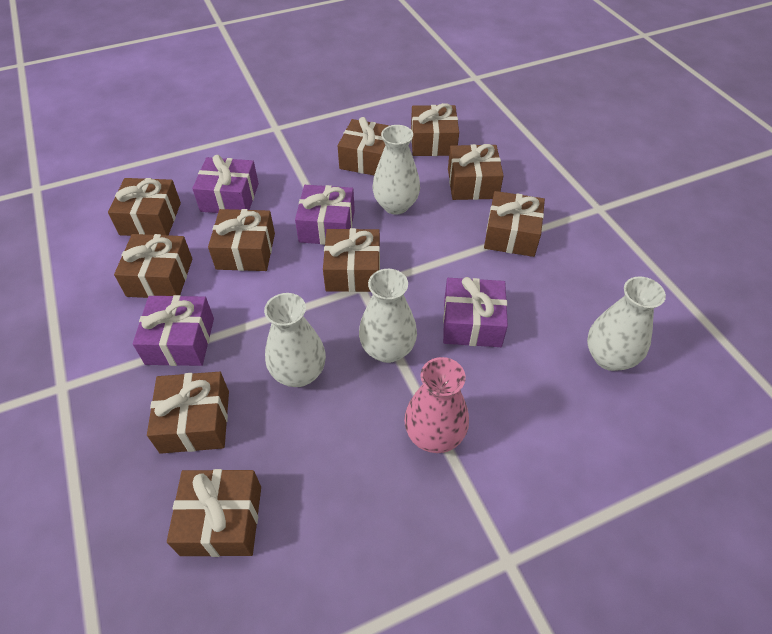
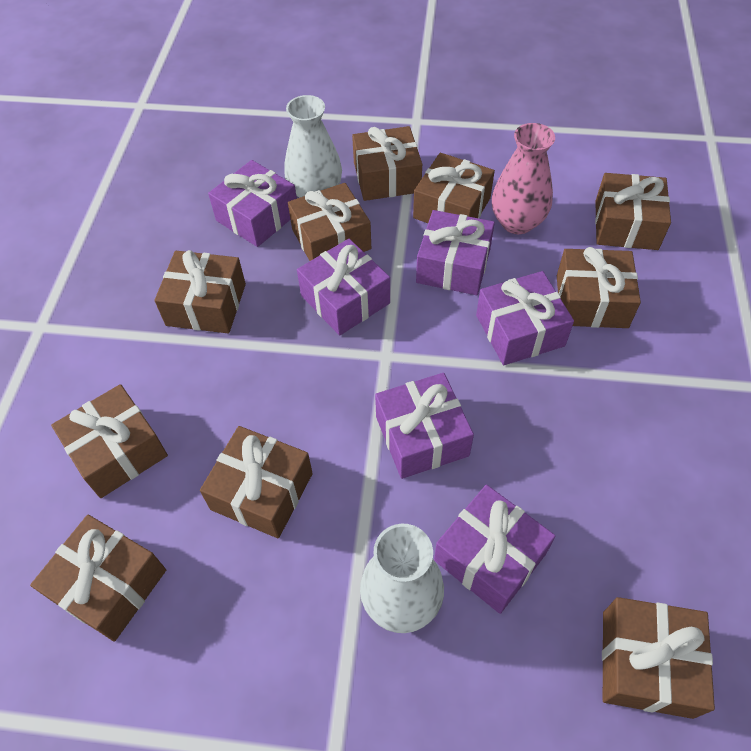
purple gift: [133,295,214,366] [192,155,259,213] [295,185,355,245] [443,277,508,347] = 4 -> [208,160,297,247] [297,239,390,336] [375,373,474,479] [416,210,495,295] [434,485,556,614] [476,271,574,365] = 6
white vase: [264,293,326,387] [359,269,417,363] [372,125,420,215] [587,277,666,371] = 4 -> [284,95,342,198] [360,524,444,633] = 2

